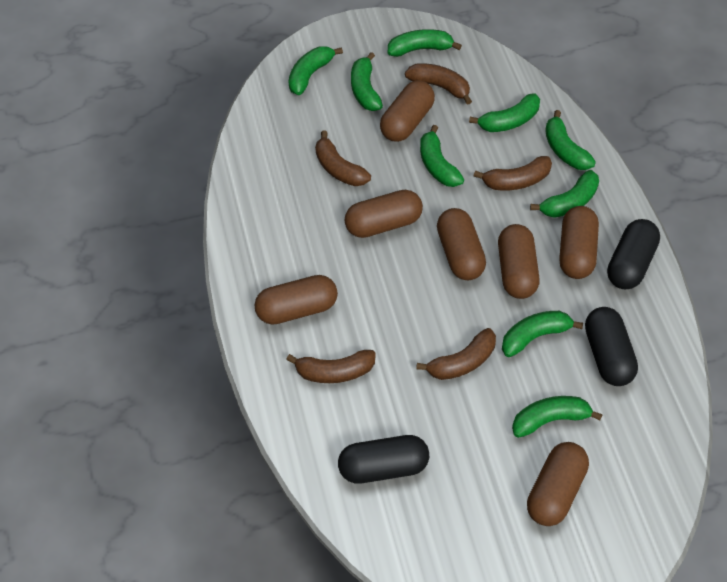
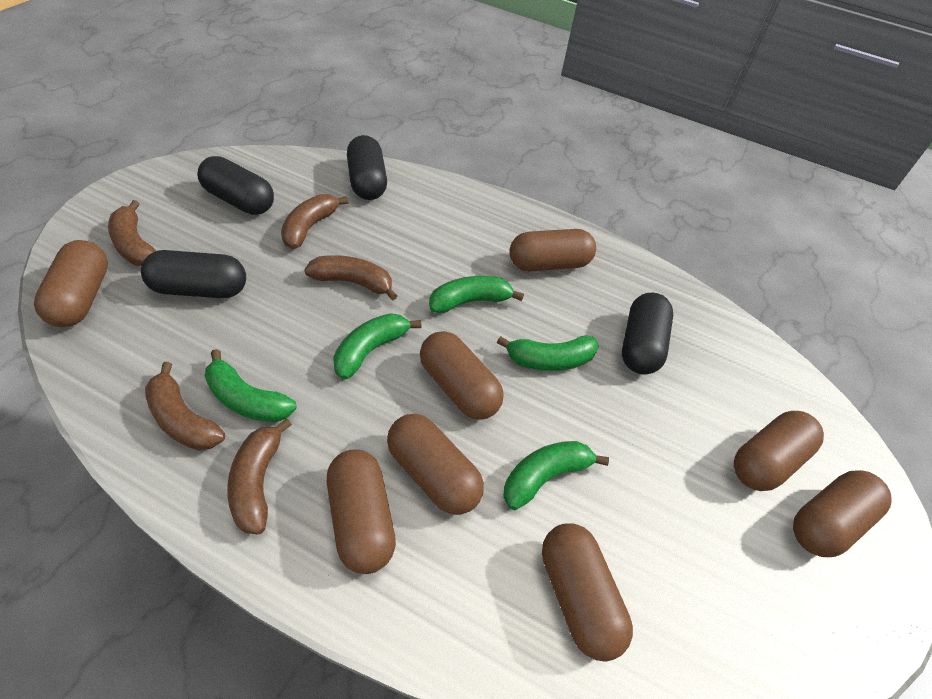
black capsule: [338,435,429,484] [585,307,638,386] [607,219,660,289] = 3 -> [141,250,246,298] [197,156,274,215] [347,135,387,200] [622,292,673,374] = 4
brown capsule: [254,275,338,325] [344,190,423,238] [380,80,435,142] [437,208,486,280] [498,224,540,299] [527,442,589,526] [559,206,599,279] = 7 -> [34,240,108,327] [327,449,396,574] [387,414,484,515] [420,331,504,419] [509,229,596,271] [542,523,633,662] [734,411,824,491] [793,470,892,557] = 8
green banana: [288,46,343,95] [351,52,383,111] [388,29,462,57] [420,125,464,187] [469,93,540,132] [502,311,583,357] [512,396,603,438] [530,170,599,218] [545,110,596,170] = 9 -> [205,349,297,422] [333,313,422,380] [429,276,524,313] [497,335,599,371] [503,441,609,510] = 5

